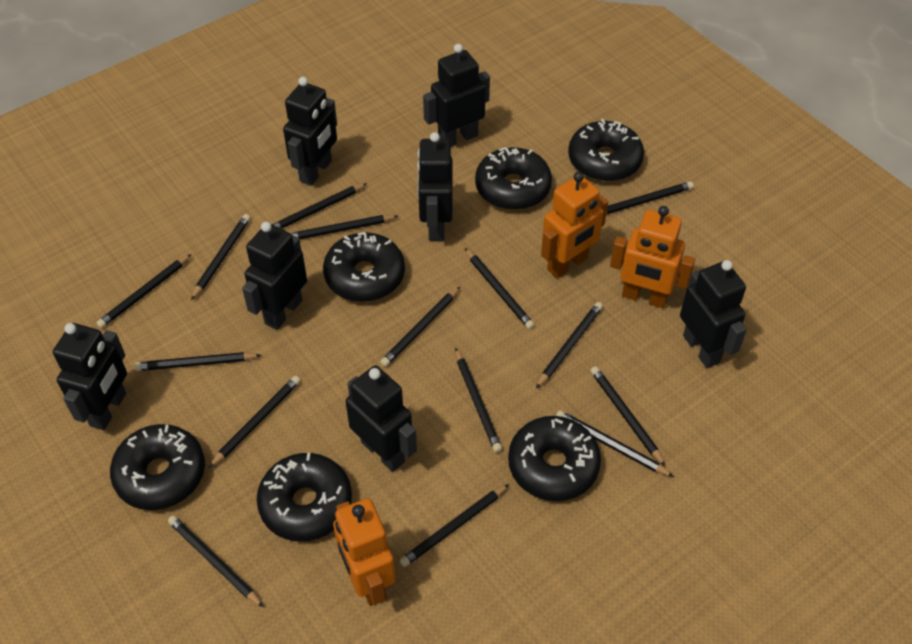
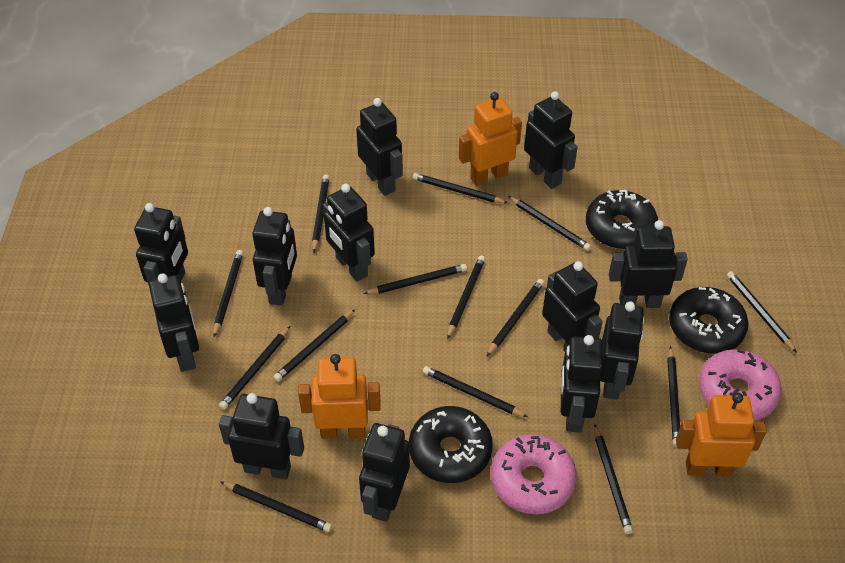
black donut: [110,424,205,510] [257,453,352,541] [323,232,405,302] [475,147,552,210] [508,416,601,501] [568,119,644,181] = 6 -> [409,406,493,483] [586,190,658,249] [669,287,748,353] = 3
black pencil: [96,254,191,328] [134,352,261,371] [168,515,264,608] [191,214,251,300] [209,376,301,468] [272,183,367,229] [290,215,398,240] [380,286,461,367] [399,484,509,567] [455,348,502,453] [465,248,535,329] [536,302,603,388] [556,410,674,477] [590,366,666,467] [606,181,694,214] = 15 -> [213,250,243,337] [219,326,290,410] [221,482,332,532] [273,310,355,382] [312,175,330,253] [363,264,467,294] [413,173,508,203] [423,366,528,417] [447,256,485,339] [487,279,544,356] [508,196,591,251] [594,424,633,534] [667,346,680,447] [727,271,797,353] = 14
black robot: [53,323,127,430] [242,222,307,330] [283,77,337,186] [346,365,417,472] [417,132,453,241] [423,44,490,147] [680,260,747,368] = 7 -> [134,203,188,285] [149,273,199,372] [219,393,304,479] [252,207,297,306] [323,184,375,282] [356,98,403,196] [359,423,410,522] [524,91,578,189] [542,261,603,351] [561,335,603,432] [600,301,644,400] [609,220,688,308] = 12
pink donut: none = 0 -> [491,434,577,514] [698,349,782,421] = 2

